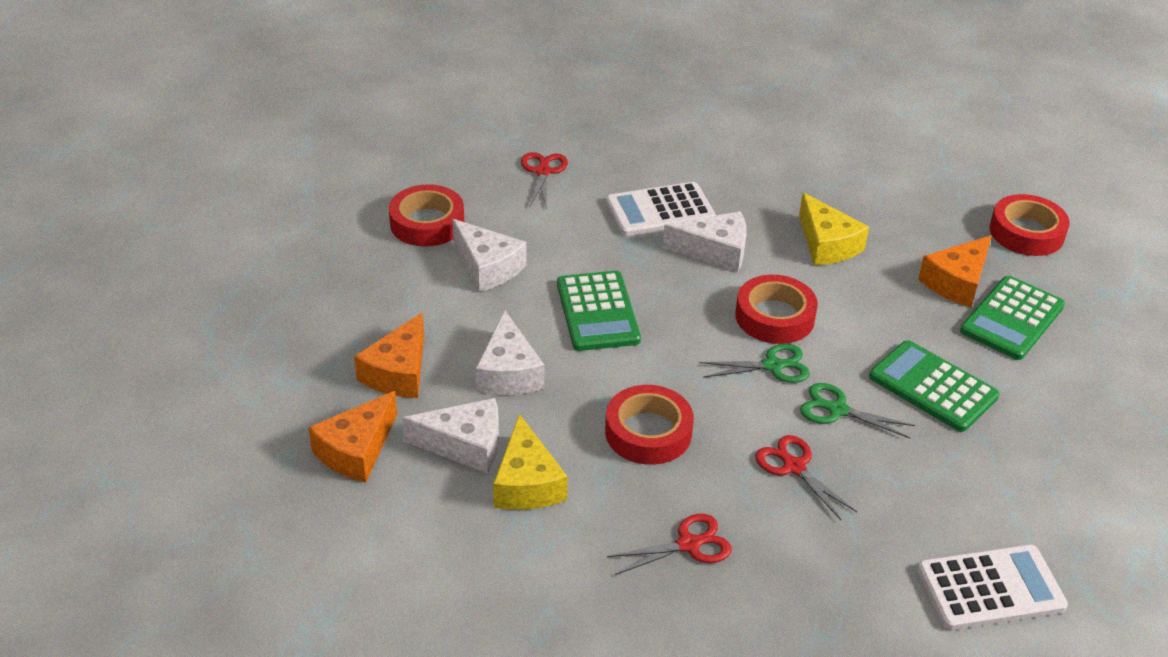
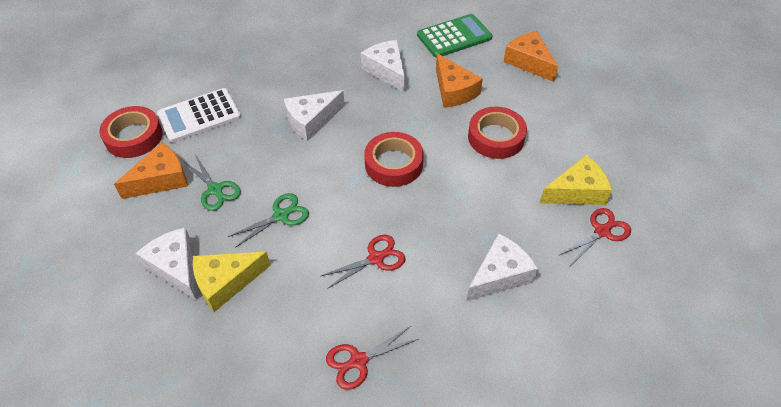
green calculator: [557,271,641,351] [869,340,1000,432] [960,276,1065,360] = 3 -> [417,14,492,58] = 1
red tape: [389,184,464,247] [605,385,694,465] [735,275,818,344] [990,194,1070,256] = 4 -> [99,106,162,158] [364,132,424,187] [468,107,527,159] = 3
white calculator: [606,182,716,236] [917,545,1068,630] = 2 -> [157,88,241,143] = 1

